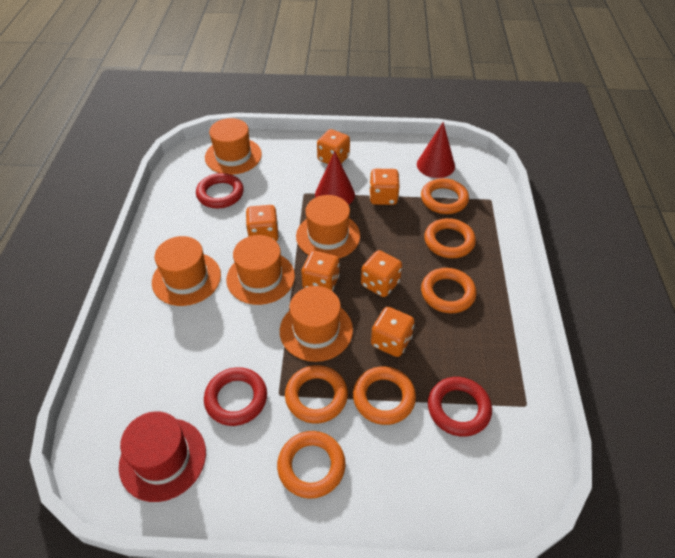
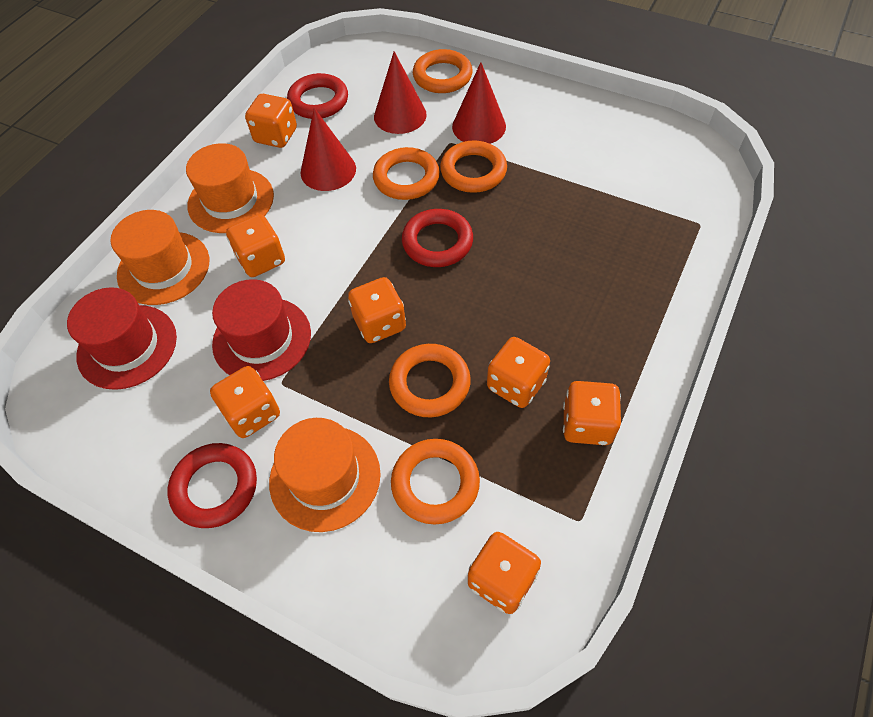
orange dice: [246,205,278,242] [301,251,340,291] [317,129,350,164] [361,250,402,297] [369,169,400,205] [371,307,415,357] = 6 -> [210,366,280,438] [226,214,285,277] [245,94,297,148] [348,277,406,343] [468,532,541,614] [487,337,550,408] [563,381,621,445] = 7
orange hat: [152,236,221,306] [205,118,262,175] [226,235,295,305] [280,286,353,362] [296,195,360,258] = 5 -> [111,210,209,305] [186,143,274,233] [269,418,381,532] = 3
orange ring: [277,431,346,499] [285,365,348,423] [353,366,416,425] [421,178,469,214] [421,268,477,313] [424,218,476,258] = 6 -> [373,147,440,200] [389,344,471,417] [391,439,480,524] [413,49,472,93] [440,140,507,193] = 5
red cone: [315,151,355,205] [417,122,455,178] = 2 -> [300,108,356,191] [374,51,427,134] [452,62,506,144] = 3
red hat: [119,411,206,502] = 1 -> [67,287,177,390] [212,279,311,381] = 2

